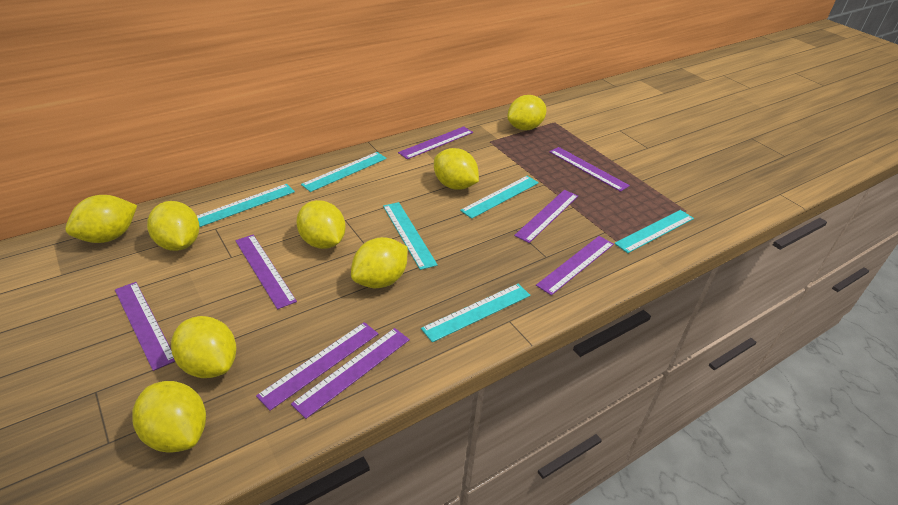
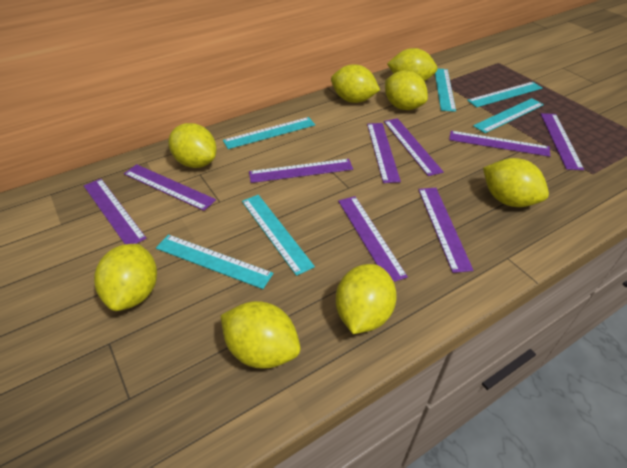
purple ruler: [115,282,175,371] [235,235,297,309] [256,322,378,411] [291,328,410,419] [398,126,473,159] [514,190,578,243] [536,236,614,295] [549,147,630,192] = 8 -> [84,179,147,244] [124,164,216,211] [249,159,353,183] [338,196,408,282] [367,123,401,183] [384,118,444,176] [418,188,473,273] [449,131,550,157] [541,113,584,170] = 9

